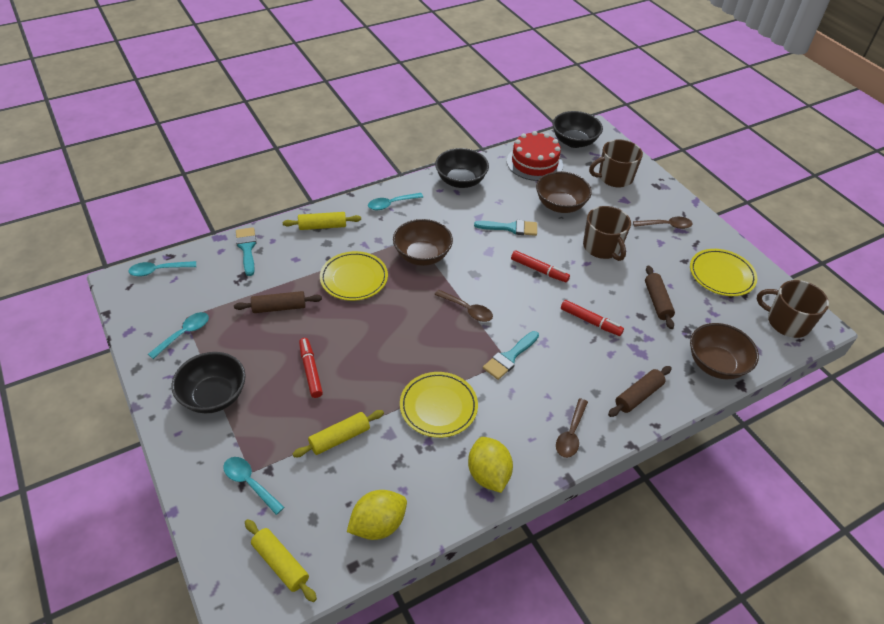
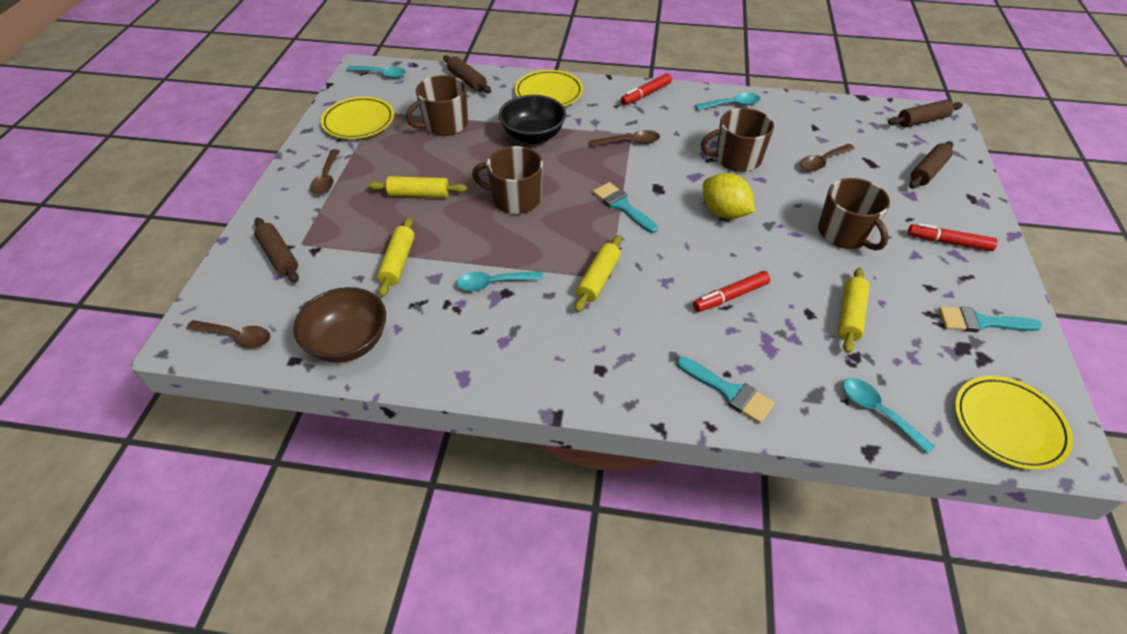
black bowl: [171,352,246,413] [435,148,489,188] [553,111,603,148] = 3 -> [499,95,566,144] = 1
brown bowl: [393,219,453,266] [536,171,592,213] [690,323,759,379] = 3 -> [293,287,386,363] = 1
brown mug: [583,206,631,261] [589,139,643,188] [757,280,829,338] = 3 -> [406,75,468,136] [472,146,543,214] [701,108,774,172] [818,178,890,251] = 4
brown rolling pin: [234,291,322,313] [608,366,672,417] [645,266,675,329] = 3 -> [254,218,299,283] [443,55,491,93] [888,100,963,127] [909,141,953,189] = 4
brown spoon: [434,290,493,322] [556,398,588,458] [633,217,693,229] = 3 -> [186,320,270,348] [310,149,340,195] [590,130,660,147] [800,144,855,171] = 4
red cake: [507,131,563,181] = 1 -> none = 0
yellow lemon: [347,490,407,540] [468,437,513,493] = 2 -> [703,173,755,219] = 1
yellow rolling pin: [245,519,317,602] [283,212,361,230] [293,410,384,457] = 3 -> [368,176,467,198] [377,217,415,297] [575,235,622,312] [838,268,870,353] = 4

